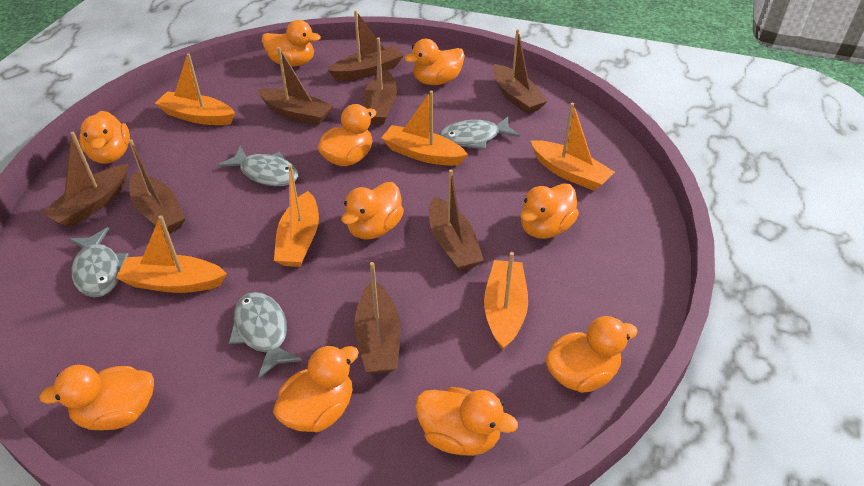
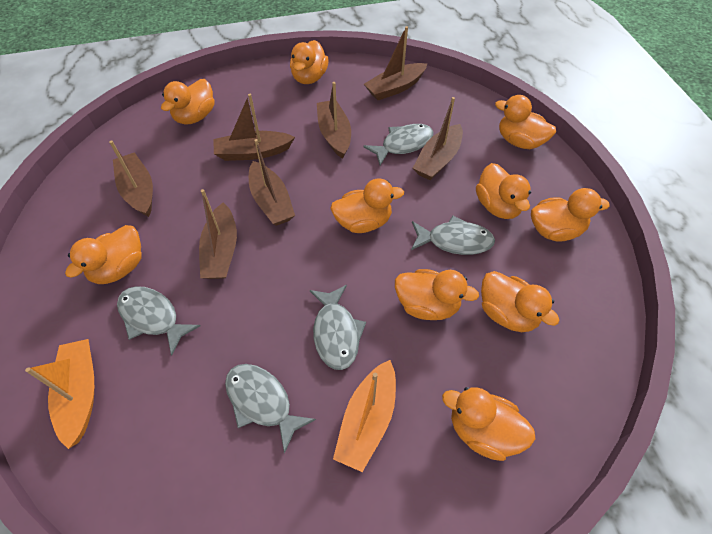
brown boat: [42,132,129,227] [129,139,186,233] [257,47,333,125] [327,10,404,81] [355,262,401,374] [363,37,397,125] [429,169,484,271] [493,29,548,114] = 8 -> [109,140,153,217] [199,189,237,279] [214,94,295,161] [249,139,295,226] [317,82,351,159] [364,26,427,100] [413,97,463,180] = 7
grey fish: [68,227,129,297] [218,146,298,186] [229,292,302,378] [439,116,520,150] = 4 -> [117,286,201,355] [225,364,316,454] [310,285,366,370] [363,124,433,166] [411,216,495,255] = 5
orange boat: [116,215,227,293] [155,53,235,125] [274,165,319,267] [381,91,468,166] [484,252,528,350] [531,103,615,191] = 6 -> [25,339,94,449] [333,360,396,472] = 2

